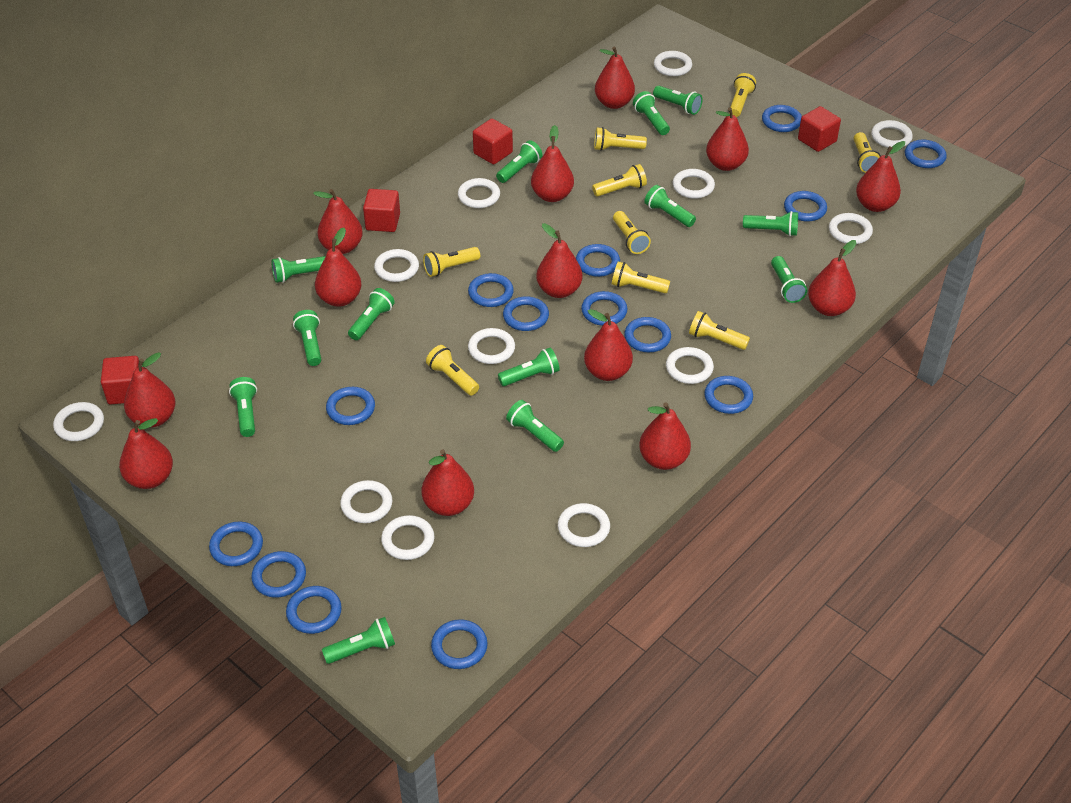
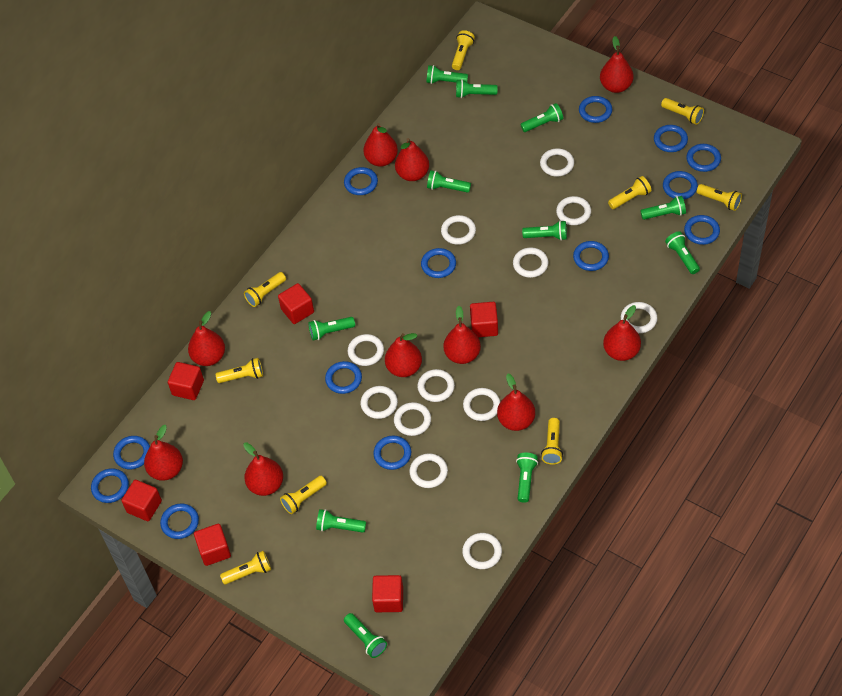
blue ring: [209,522,263,566] [251,551,306,598] [286,586,342,634] [326,387,375,425] [431,619,488,669] [468,273,514,307] [503,296,549,331] [576,244,620,277] [581,291,628,326] [624,317,671,352] [704,376,753,414] [762,105,802,132] [784,191,827,221] [905,140,947,168] = 14 -> [91,468,129,503] [113,436,150,469] [160,504,199,539] [325,361,362,394] [344,167,378,195] [373,436,411,470] [421,248,456,278] [573,241,609,271] [579,96,612,123] [654,125,688,152] [663,171,698,199] [684,215,720,245] [686,144,721,172] = 13
green flashlight: [229,377,257,437] [272,256,326,283] [293,310,321,366] [322,617,395,664] [348,288,395,340] [496,140,543,183] [498,348,560,386] [506,400,564,452] [633,91,670,135] [644,185,696,227] [653,86,703,115] [743,211,798,236] [771,256,807,303] = 13 -> [308,317,355,340] [316,509,366,533] [344,613,387,658] [426,65,468,84] [427,170,471,193] [456,79,498,98] [516,453,538,503] [520,103,563,132] [522,221,567,241] [640,196,686,220] [665,231,700,274] = 11
red cube: [101,356,139,404] [363,189,400,232] [473,119,513,165] [798,106,841,152] = 4 -> [121,480,162,521] [168,362,204,400] [194,524,231,566] [278,283,314,324] [372,575,403,612] [470,302,498,337] = 6
red pear: [119,418,173,489] [124,352,176,428] [313,189,363,254] [315,228,361,307] [422,450,474,516] [531,125,574,202] [536,223,582,298] [584,309,633,381] [595,46,635,109] [639,402,691,470] [706,107,749,171] [808,240,856,316] [856,141,905,212] = 13 -> [144,425,183,481] [188,311,225,366] [243,442,283,496] [363,123,398,167] [385,333,422,377] [395,138,429,181] [443,306,481,364] [497,374,535,431] [600,36,634,93] [603,305,641,361] = 10

